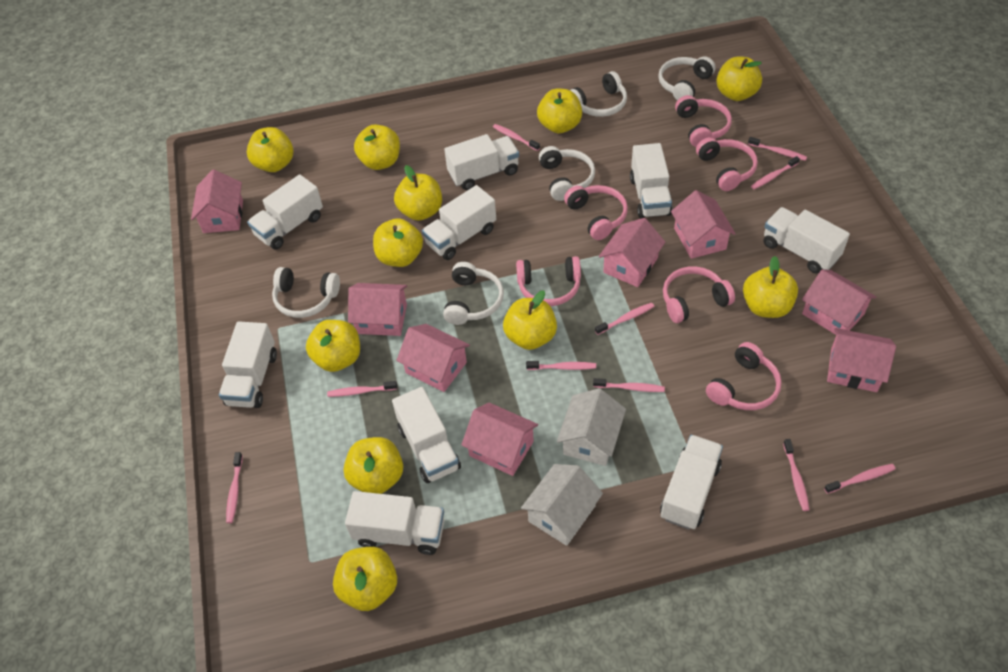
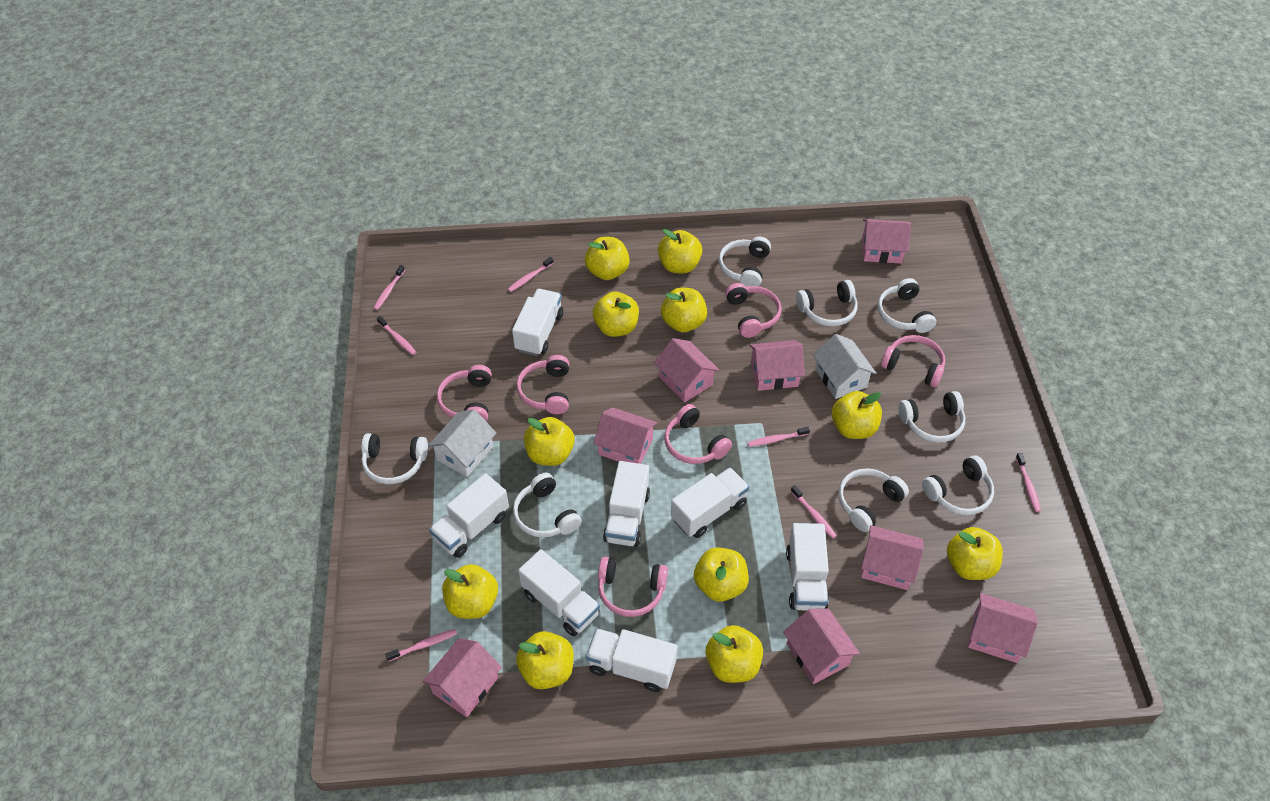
pink toothbrush: [226,452,243,523] [327,381,397,397] [493,124,540,151] [526,361,596,370] [593,378,665,392] [595,303,654,335] [748,137,807,161] [751,156,800,189] [783,439,809,511] [824,464,895,494] = 10 -> [374,265,405,310] [377,316,416,355] [385,629,457,662] [508,257,553,292] [747,427,810,447] [791,485,837,539] [1016,453,1041,512] = 7
white headphones: [272,267,340,318] [443,262,504,325] [539,146,595,201] [570,71,627,117] [658,56,716,100] = 5 -> [361,433,428,484] [513,473,581,538] [718,237,771,286] [796,280,857,327] [838,468,909,532] [878,278,936,333] [898,391,965,443] [922,455,994,515] = 8
white truck: [219,321,277,408] [247,174,323,250] [345,491,444,555] [392,387,461,483] [422,185,496,260] [444,134,519,190] [630,143,673,218] [660,435,723,530] [764,207,850,273] = 9 -> [429,473,509,558] [512,289,563,356] [518,549,600,636] [586,628,677,692] [603,461,650,547] [671,467,749,538] [786,523,829,610] = 7

